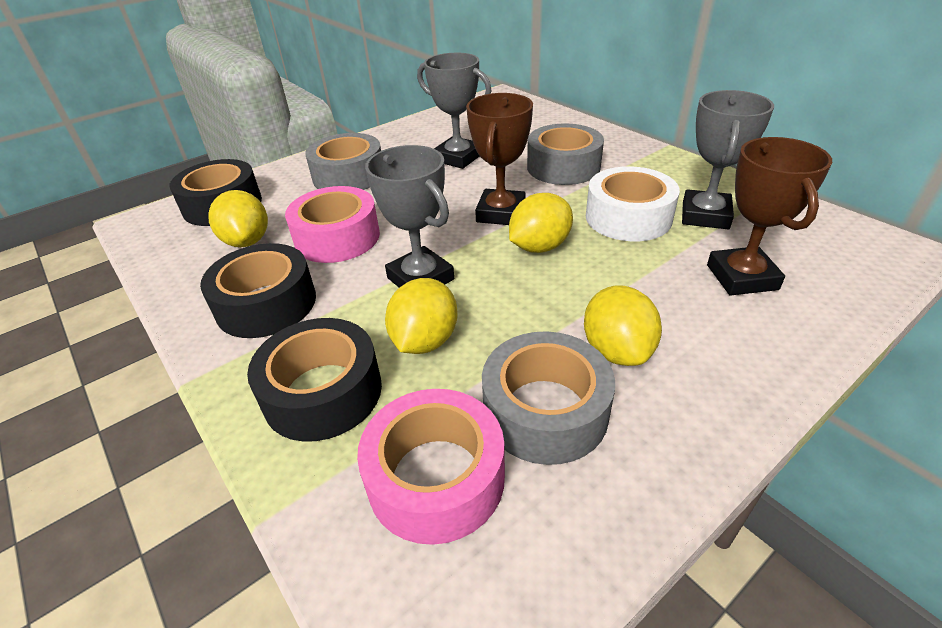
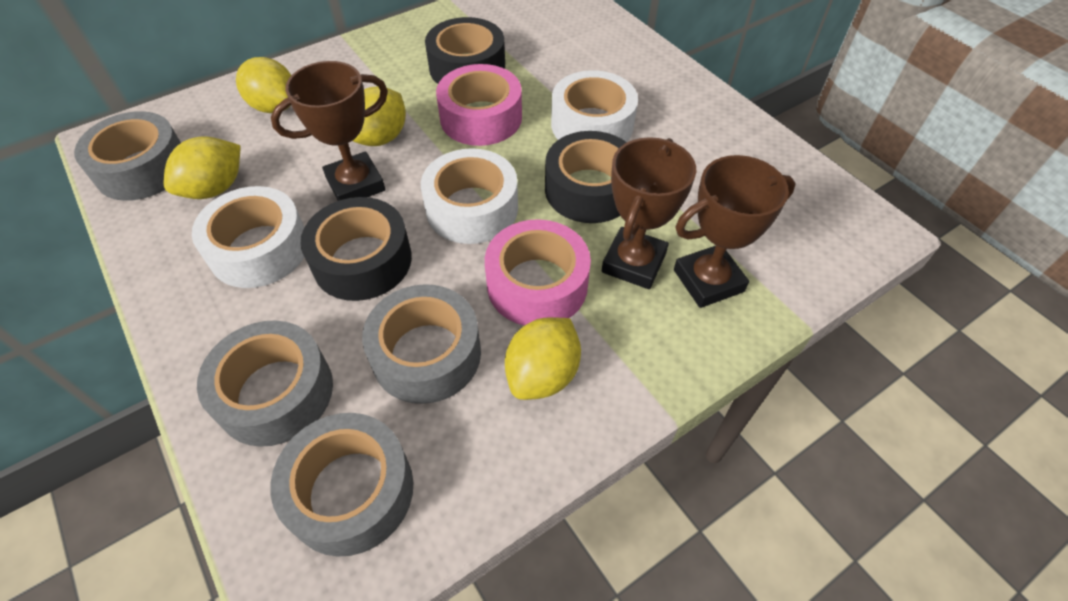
brown trophy: [466,93,533,225] [707,137,832,295] = 2 -> [271,61,388,201] [602,137,696,289] [674,155,795,308] = 3
grey tape: [305,133,381,190] [482,331,615,465] [527,124,604,185] = 3 -> [74,111,181,201] [197,320,333,447] [270,413,413,557] [362,284,481,404] = 4
grey trophy: [365,145,454,288] [417,53,492,169] [682,90,774,229] = 3 -> none = 0
white tape: [586,166,680,241] = 1 -> [192,186,304,288] [421,148,518,244] [551,70,638,142] = 3

